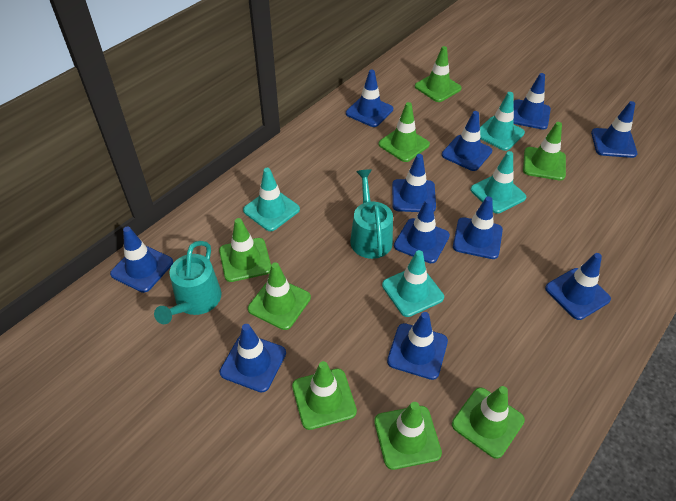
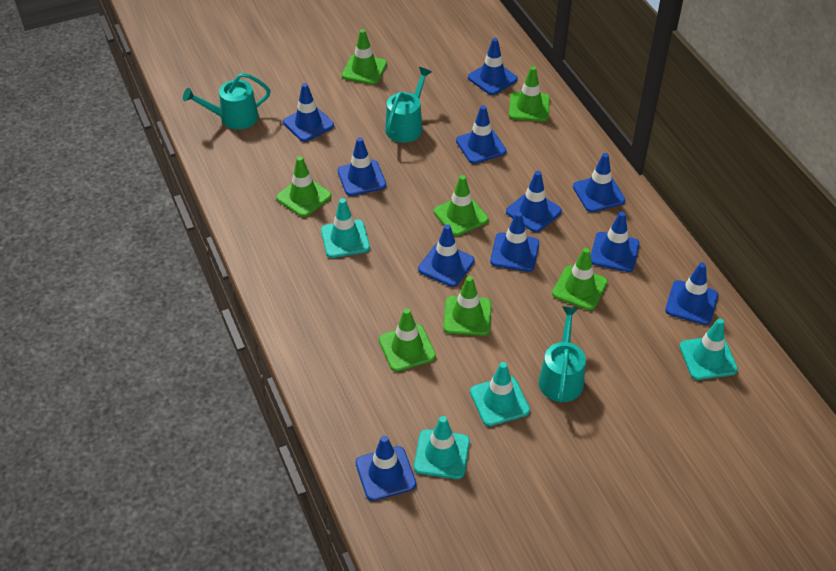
green traffic cone: [219,218,271,282] [248,262,311,330] [292,361,357,430] [374,402,442,470] [378,102,430,162] [415,46,462,102] [452,386,525,459] [523,122,566,181] = 8 -> [276,156,331,217] [342,29,387,85] [379,308,436,372] [434,175,488,236] [443,276,492,336] [509,66,550,122] [552,248,608,310] = 7
turquoise watering can: [154,241,221,324] [350,169,393,259] = 2 -> [183,73,271,129] [385,67,432,143] [538,306,586,402] = 3

